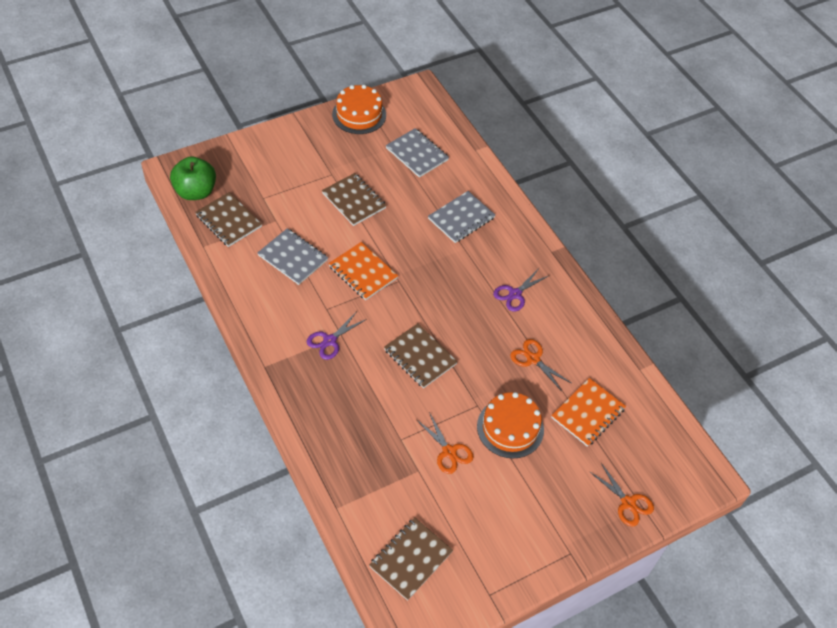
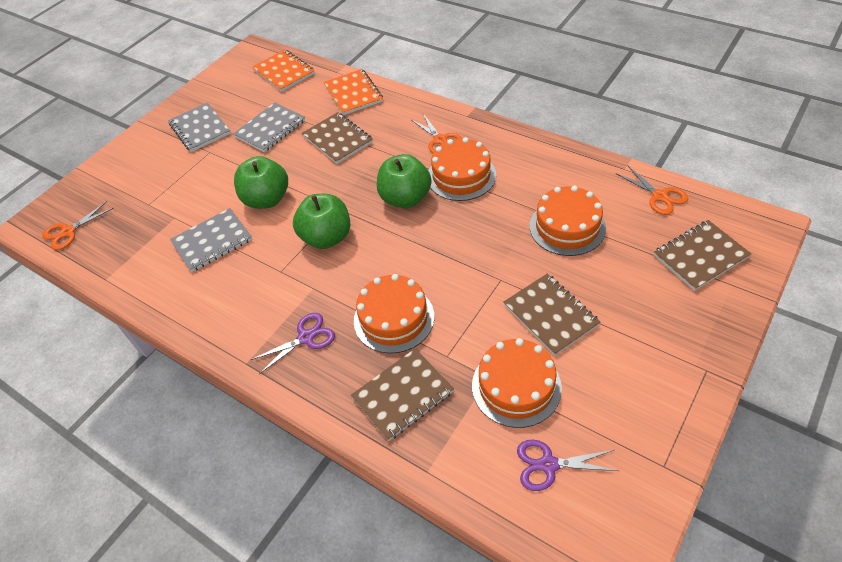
green apple: [170,156,216,200] = 1 -> [234,156,288,209] [293,194,350,249] [377,154,431,208] = 3
orange cake: [332,85,386,134] [477,392,544,458] = 2 -> [354,274,434,353] [429,137,496,201] [472,338,562,428] [530,186,606,256] = 4

